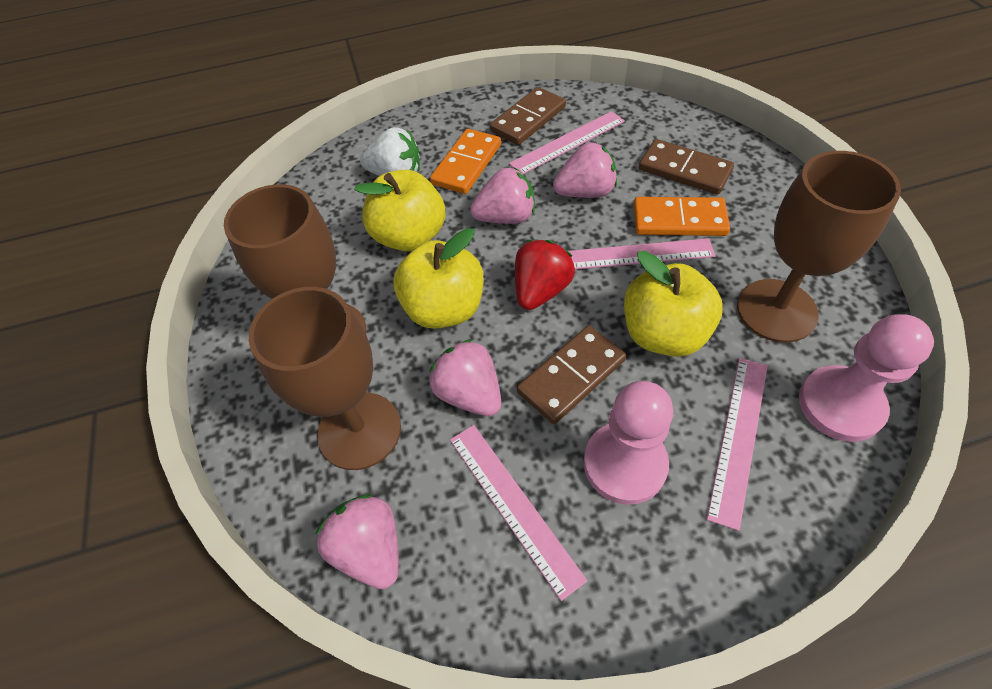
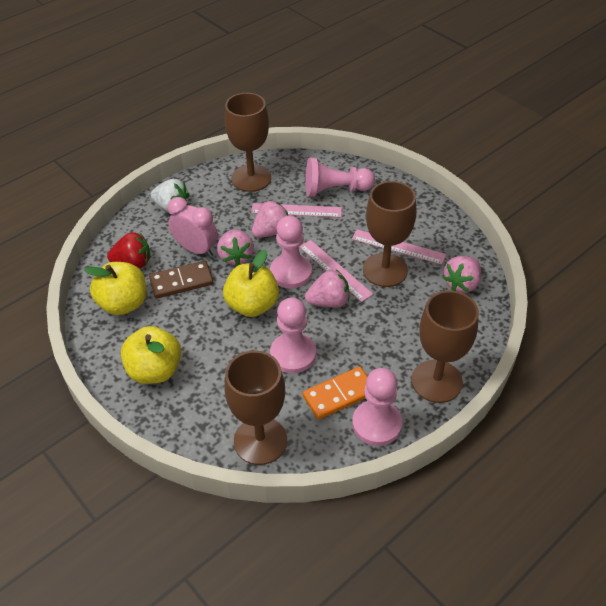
brown domino: [490,87,566,145] [517,326,626,424] [639,139,734,195] = 3 -> [149,261,213,299] = 1
brown goblet: [224,184,366,333] [249,287,401,470] [737,151,901,342] = 3 -> [225,93,271,192] [225,350,287,465] [363,181,416,287] [411,291,479,403] = 4
orange domino: [430,129,501,194] [634,197,730,236] = 2 -> [303,366,368,420] = 1
pink clock: none = 0 -> [168,197,218,257] = 1
pink pawn: [584,381,673,505] [799,314,934,442] = 2 -> [270,215,312,289] [270,297,316,374] [305,158,375,197] [352,368,402,446] = 4
pink ruler: [450,425,588,601] [509,111,625,174] [568,238,715,269] [707,358,768,531] = 4 -> [251,203,342,217] [299,240,373,302] [352,229,446,265] = 3

